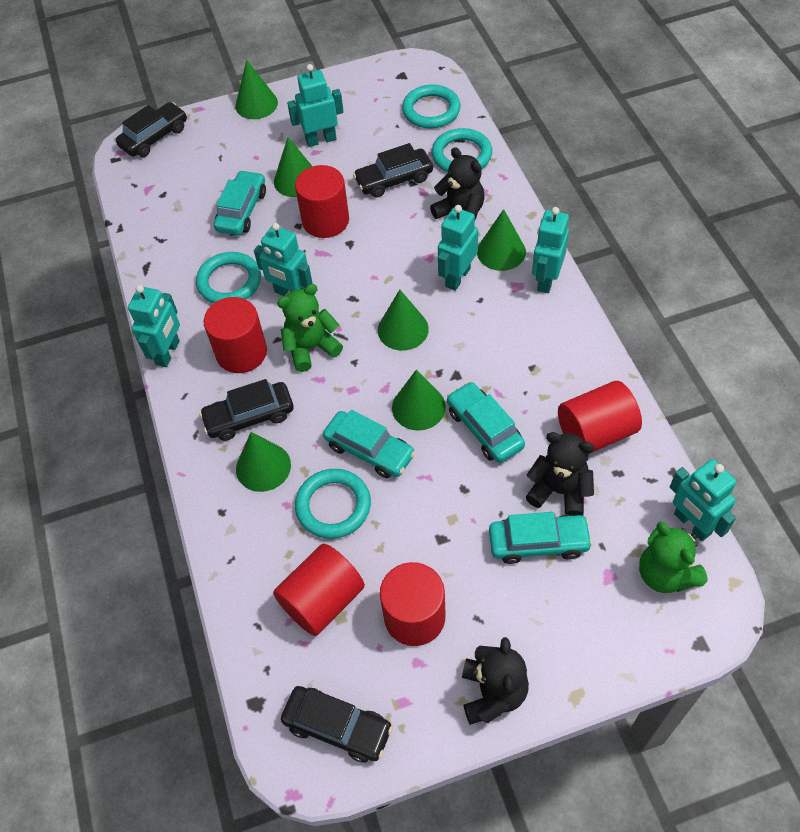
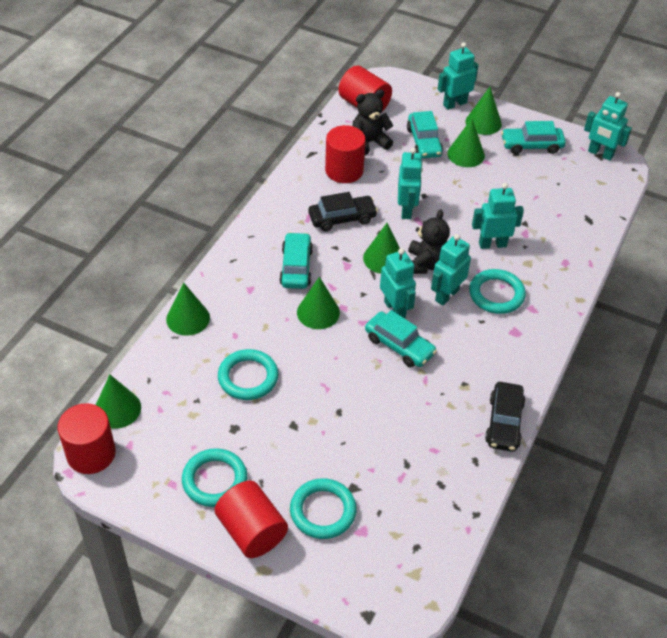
black car: [116,102,187,157] [199,379,294,441] [281,686,393,762] [353,143,433,198] = 4 -> [308,192,378,231] [485,382,525,452] = 2
black teddy bear: [430,147,485,220] [462,637,529,725] [526,432,595,516] = 3 -> [353,89,394,155] [408,209,450,274] = 2
green teddy bear: [277,284,343,372] [639,522,708,593] = 2 -> none = 0
red cylinder: [204,297,267,373] [273,544,365,636] [295,165,349,238] [380,562,446,646] [558,381,642,454] = 5 -> [58,403,116,474] [215,481,288,558] [325,125,366,183] [338,66,392,112] = 4

